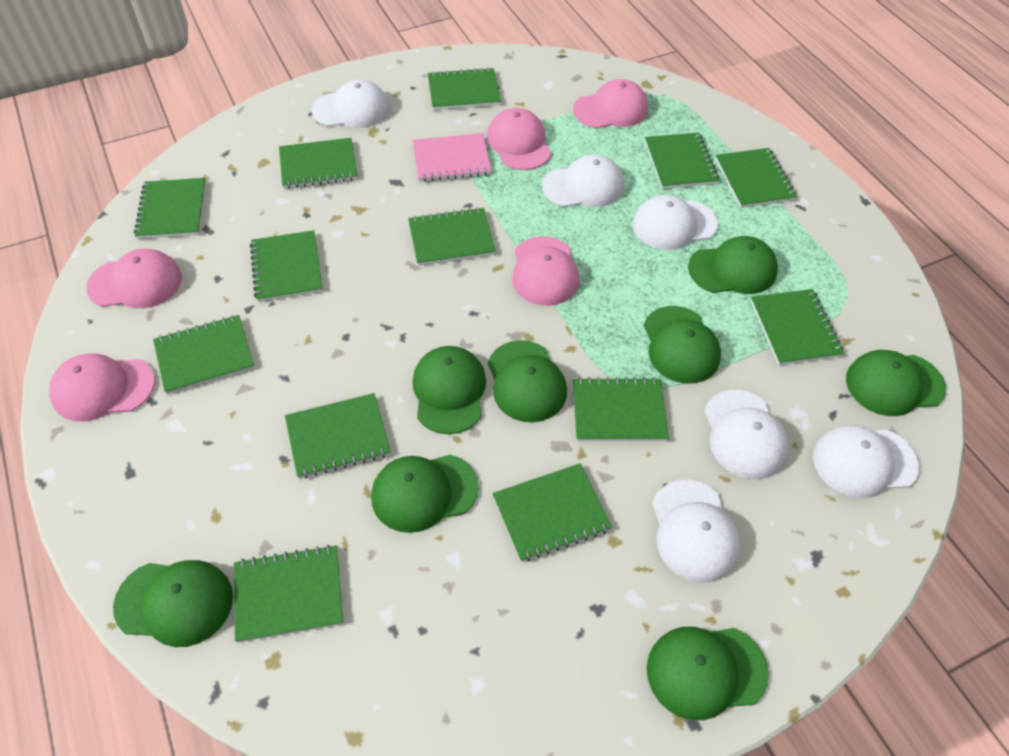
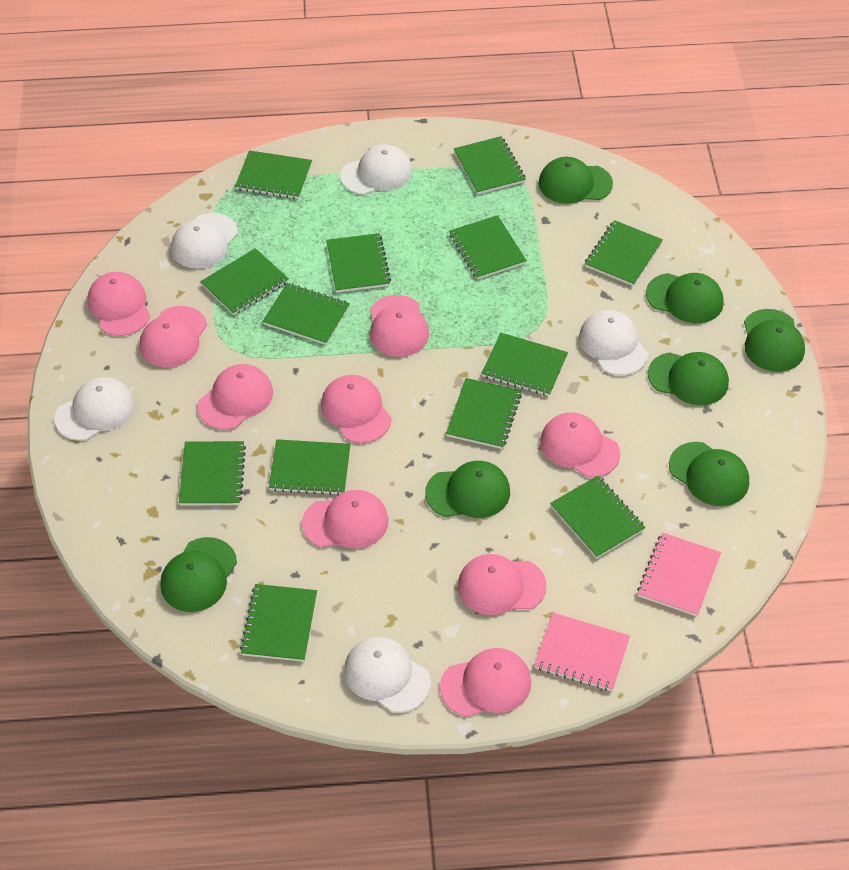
green cap: [113,560,233,647] [371,455,479,533] [413,346,486,434] [488,340,567,423] [644,306,721,384] [647,627,769,720] [688,236,778,294] [846,350,946,416] = 8 -> [160,537,237,612] [425,461,510,518] [539,157,613,204] [646,273,724,323] [648,352,729,405] [669,442,749,506] [744,309,805,372] = 7
pink cap: [49,353,155,421] [86,249,182,308] [487,108,551,170] [512,236,579,306] [573,79,648,128] = 5 -> [87,272,150,336] [140,306,207,367] [197,364,273,430] [302,490,388,548] [321,375,392,443] [370,295,429,357] [440,648,531,717] [458,554,547,615] [540,413,621,478] = 9
pink notebook: [412,133,492,182] = 1 -> [534,613,630,691] [637,532,721,617] = 2
white cap: [312,80,390,128] [542,154,624,207] [633,195,718,250] [652,480,741,582] [705,390,789,479] [813,425,919,498] = 6 -> [54,377,135,441] [171,213,238,269] [340,144,412,195] [344,637,431,713] [579,310,648,376] = 5

